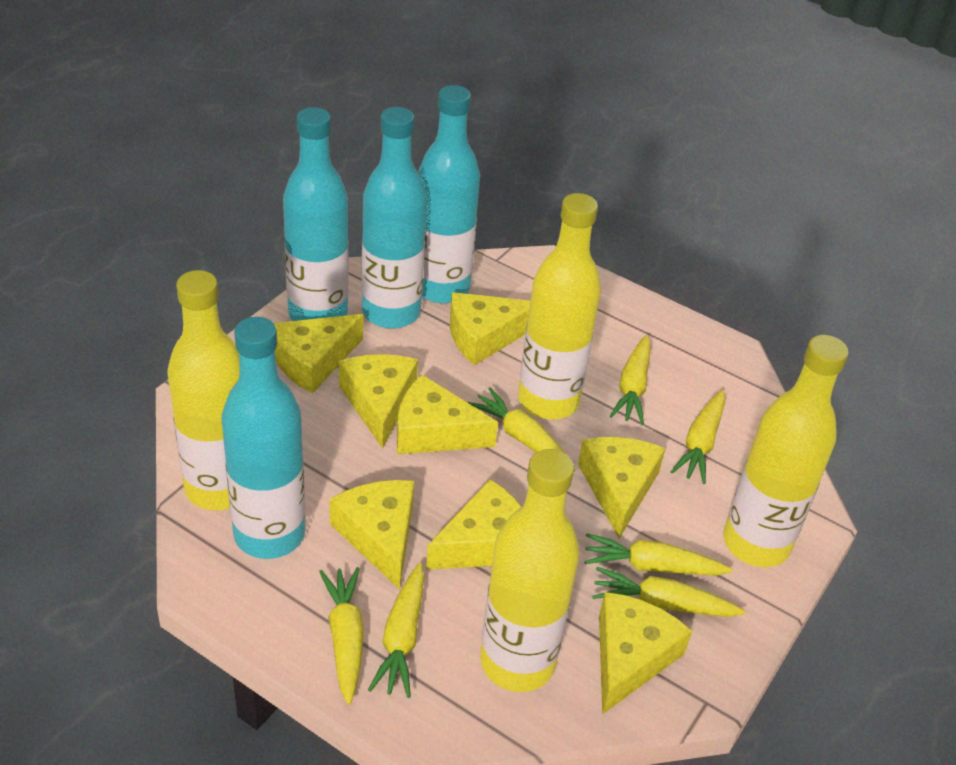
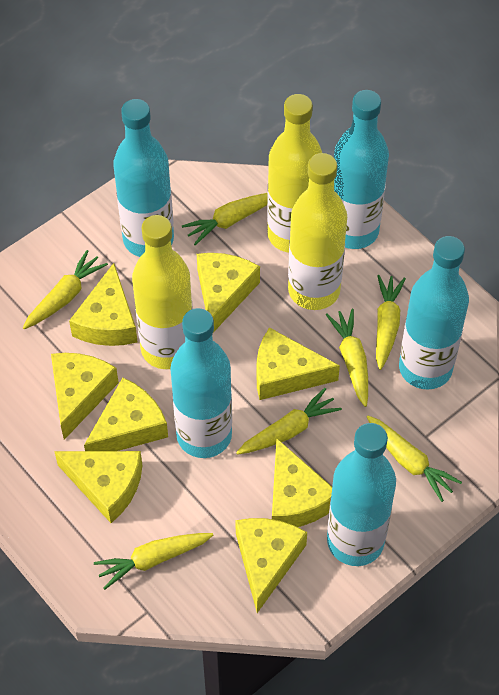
turquoise bottle: [221,317,305,559] [283,107,349,321] [362,107,427,328] [418,85,480,303] = 4 -> [113,99,174,257] [170,308,232,458] [327,423,396,566] [334,90,389,249] [399,236,469,390] = 5
yellow bottle: [167,270,240,511] [480,449,580,692] [518,193,601,419] [723,335,848,567] = 4 -> [132,215,193,369] [267,94,322,253] [288,153,347,310] = 3

